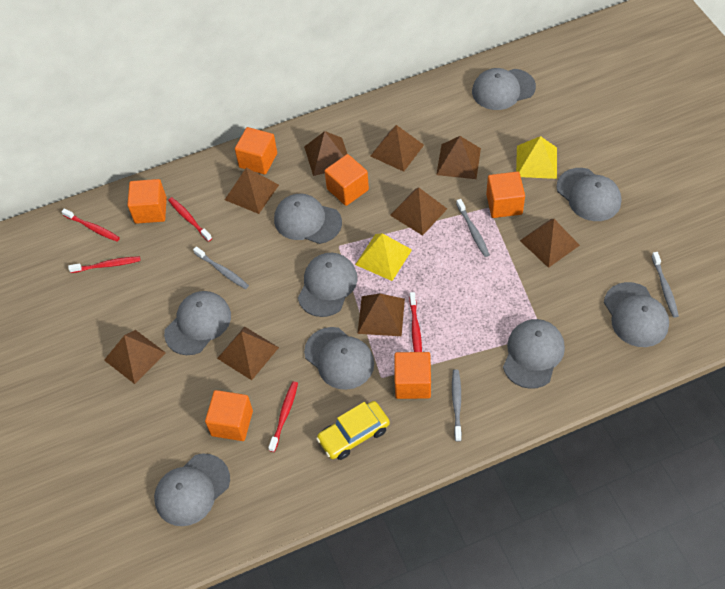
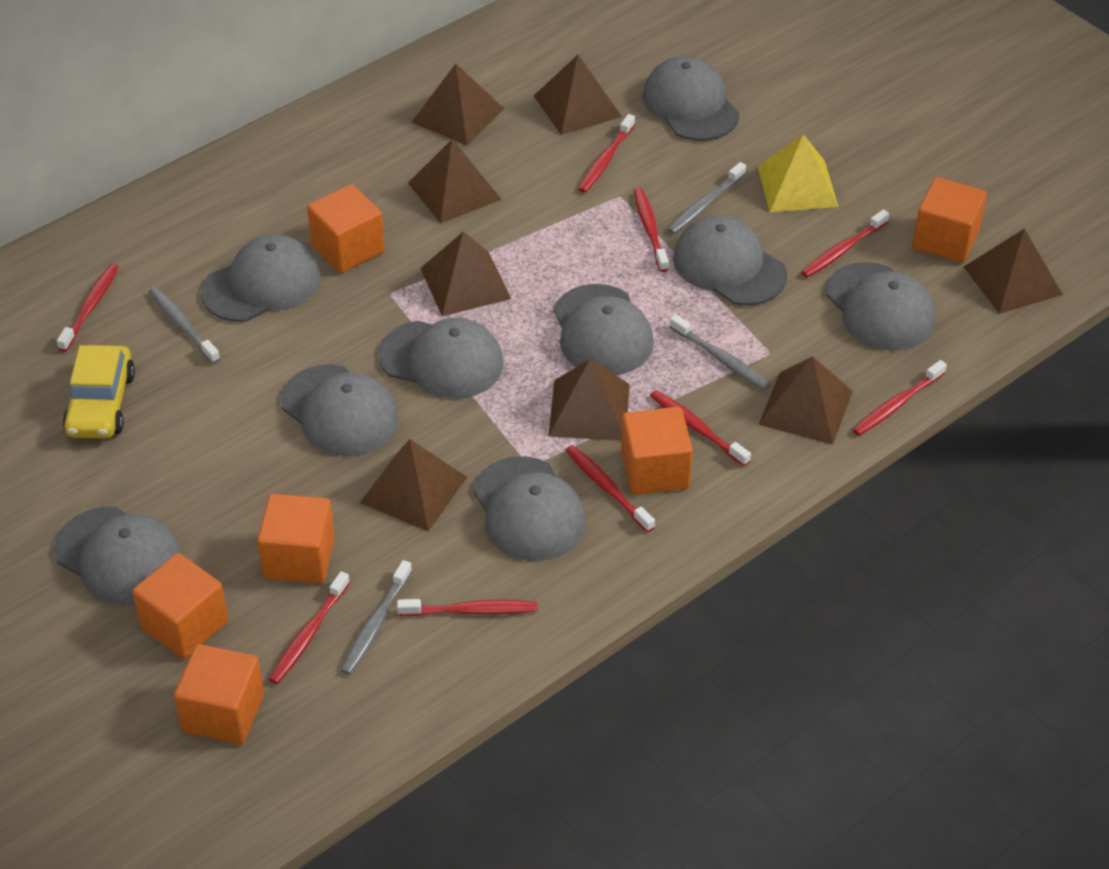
brown pyramid: [104,330,166,384] [217,326,279,380] [225,168,279,214] [304,131,347,176] [357,293,405,336] [370,125,424,172] [390,187,447,236] [436,136,481,179] [520,219,580,268] = 9 -> [360,439,467,531] [408,139,502,224] [412,64,504,146] [420,231,511,316] [534,55,622,135] [548,358,630,441] [759,356,853,445] [964,228,1063,314] = 8
red toothbrush: [61,208,120,241] [68,256,141,273] [168,197,212,242] [268,381,298,452] [409,292,422,352] = 5 -> [57,264,119,352] [269,571,350,684] [397,599,538,616] [565,445,655,533] [578,114,635,193] [634,188,669,272] [650,390,751,466] [801,209,889,278] [852,360,947,436] = 9
yellow pyramid: [355,233,412,281] [516,136,557,179] = 2 -> [757,134,839,212] = 1

